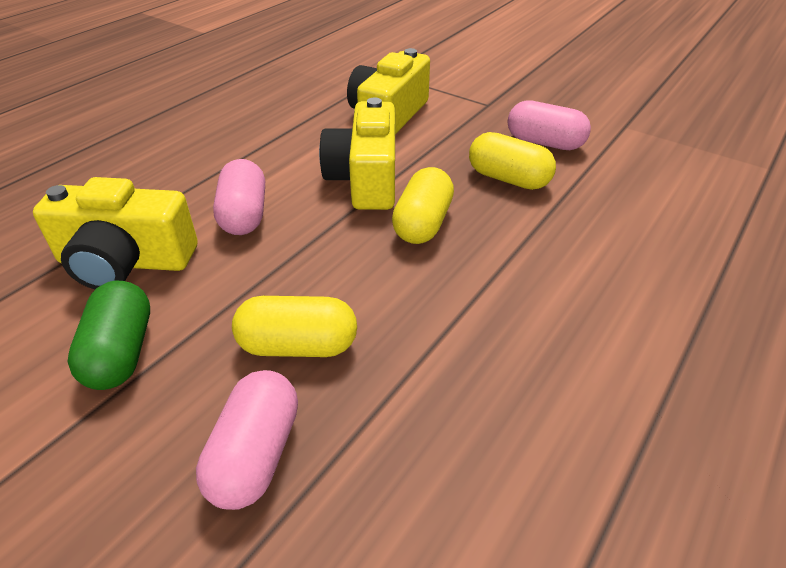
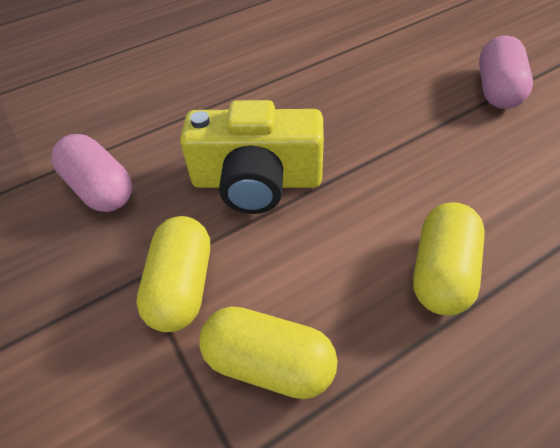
green capsule: [67,281,150,390] = 1 -> none = 0
pink capsule: [196,370,298,510] [213,159,265,235] [508,100,591,150] = 3 -> [51,134,132,212] [479,35,533,109] = 2
yellow camera: [33,177,198,289] [319,97,395,210] [347,48,430,134] = 3 -> [180,100,324,214] = 1

